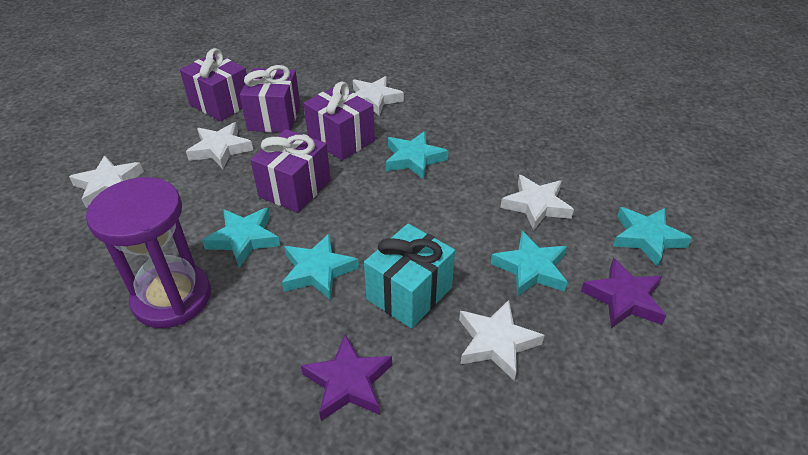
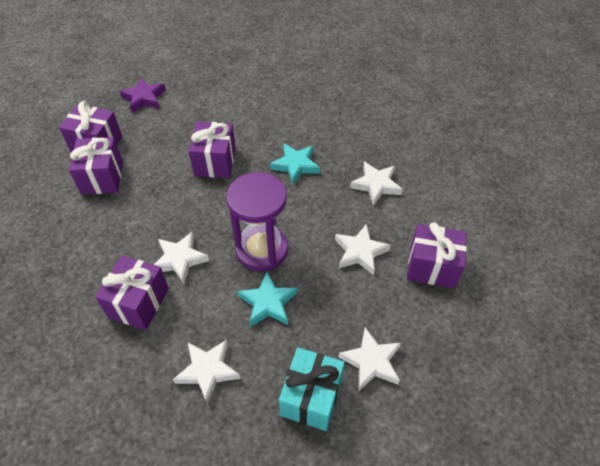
purple gift: [180,48,247,121] [240,65,300,133] [250,129,331,213] [303,82,375,160] = 4 -> [59,101,123,152] [69,137,123,195] [95,255,169,330] [189,122,236,178] [407,222,467,288] = 5
purple star: [301,334,392,421] [581,258,666,328] = 2 -> [119,77,166,113] = 1
turquoise star: [202,207,280,268] [282,233,359,300] [386,131,448,180] [491,231,568,297] [613,207,692,267] = 5 -> [238,272,297,327] [270,143,320,184] = 2

